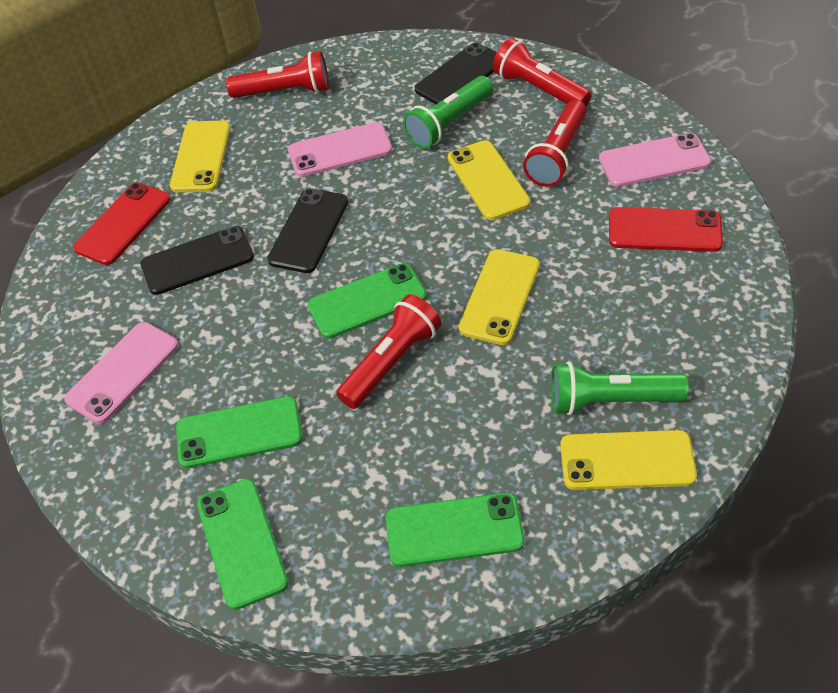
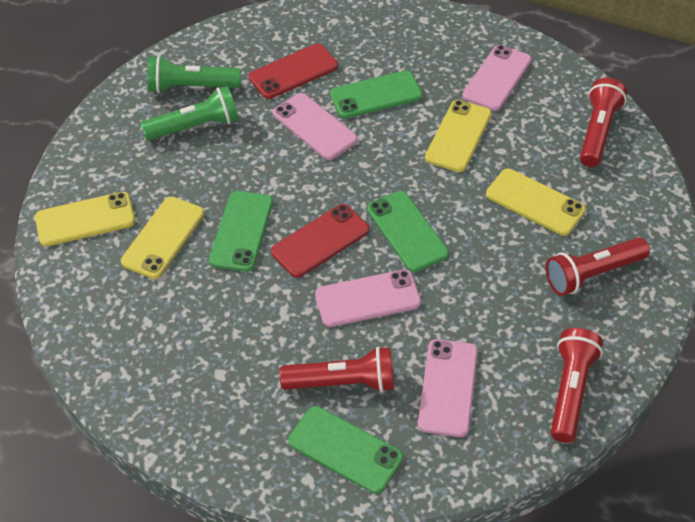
black phone: [141,226,254,295] [267,188,348,273] [415,43,497,104] = 3 -> none = 0
pink phone: [64,322,178,424] [288,122,392,177] [599,133,711,187] = 3 -> [273,93,358,160] [315,269,421,327] [418,339,478,437] [462,45,532,111] = 4

